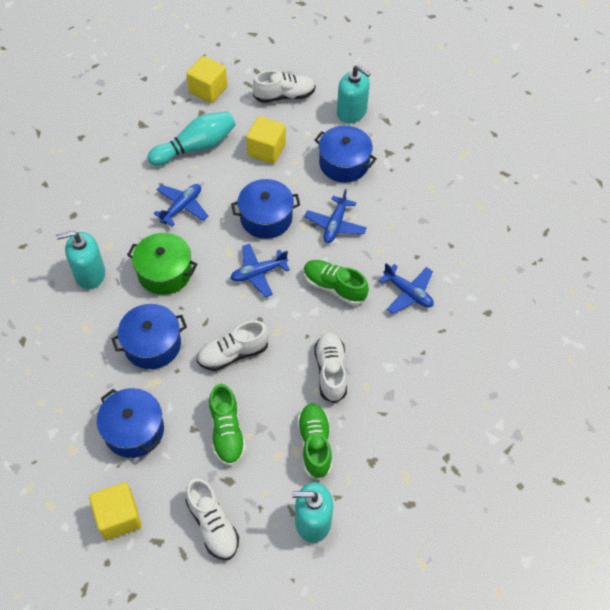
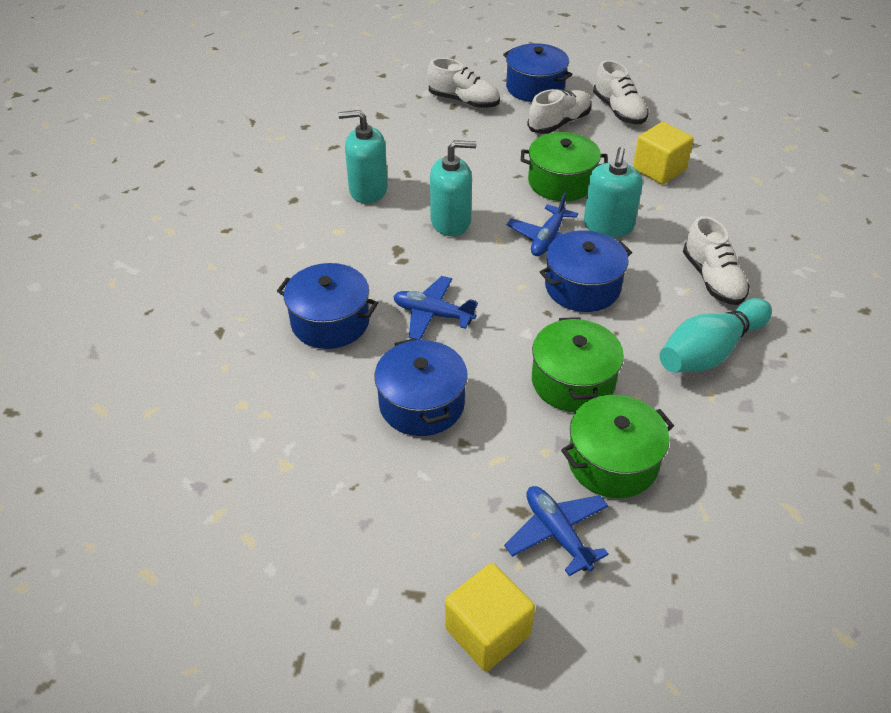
blue plane: [153,184,208,226] [231,244,290,297] [304,189,367,243] [378,263,434,314] = 4 -> [393,276,478,340] [504,486,609,576] [507,193,578,256] = 3
green pot: [127,233,197,295] = 1 -> [521,132,608,201] [532,317,624,412] [561,395,674,498] = 3
green shoe: [209,384,246,466] [297,403,332,480] [304,260,369,305] = 3 -> none = 0
yellow cube: [89,482,142,540] [186,56,227,103] [246,116,286,164] = 3 -> [445,563,535,671] [633,122,694,185] = 2

